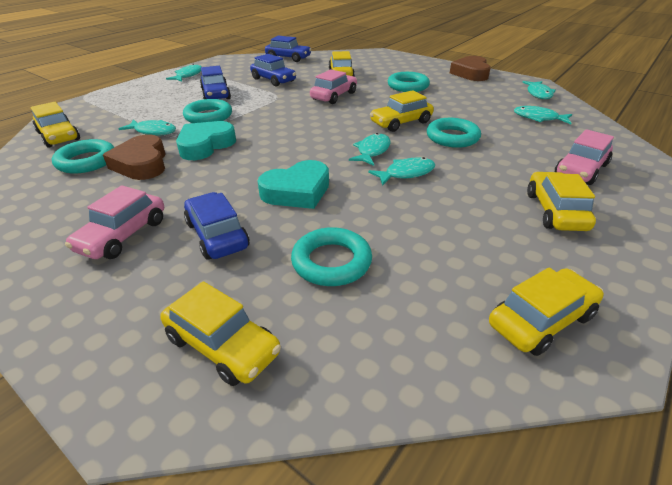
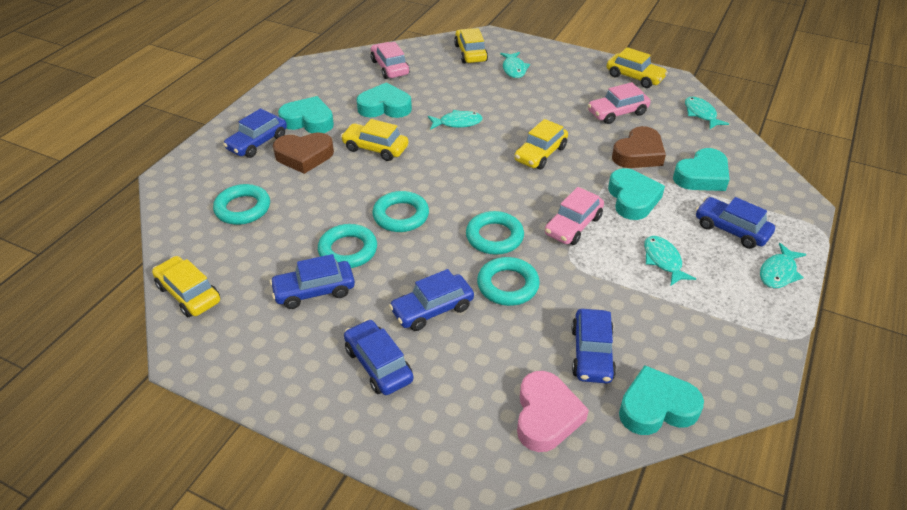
blue car: [184,192,249,260] [200,66,231,99] [250,54,296,87] [265,36,312,62] = 4 -> [223,108,287,158] [270,254,355,309] [344,319,413,395] [389,269,474,331] [571,309,616,383] [696,197,775,249] = 6
pink heart: none = 0 -> [517,371,589,452] = 1
turquoise fish: [119,119,176,136] [166,64,202,82] [349,133,391,166] [368,157,435,186] [514,106,572,124] [522,81,556,99] = 6 -> [428,110,483,130] [500,52,530,78] [644,236,696,286] [685,97,729,129] [760,243,806,288] = 5
turquoise heart: [176,121,236,160] [258,160,329,209] = 2 -> [278,96,334,133] [356,83,412,118] [608,168,665,220] [619,365,704,435] [673,148,730,191] = 5
yellow car: [30,102,80,148] [160,281,281,386] [329,51,355,77] [370,90,434,132] [489,268,604,356] [527,172,596,231] = 6 -> [152,256,220,317] [341,119,408,161] [454,28,488,64] [514,119,568,169] [607,47,668,88] = 5

